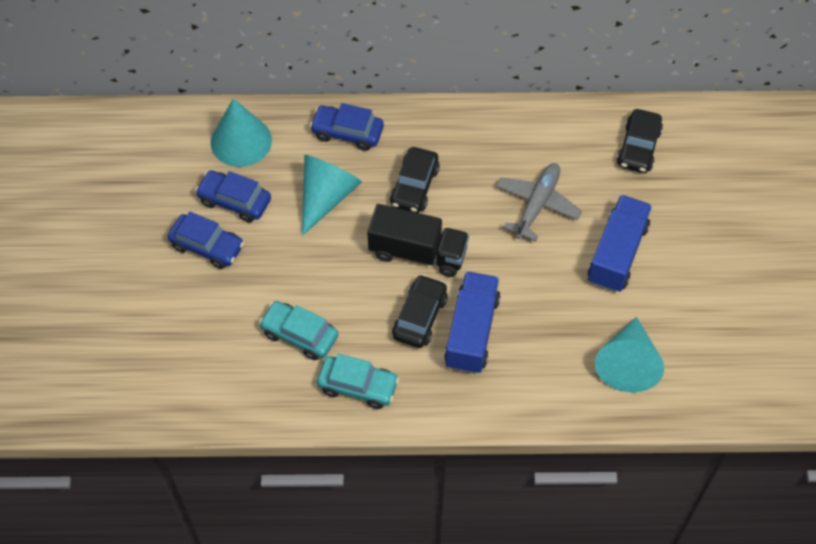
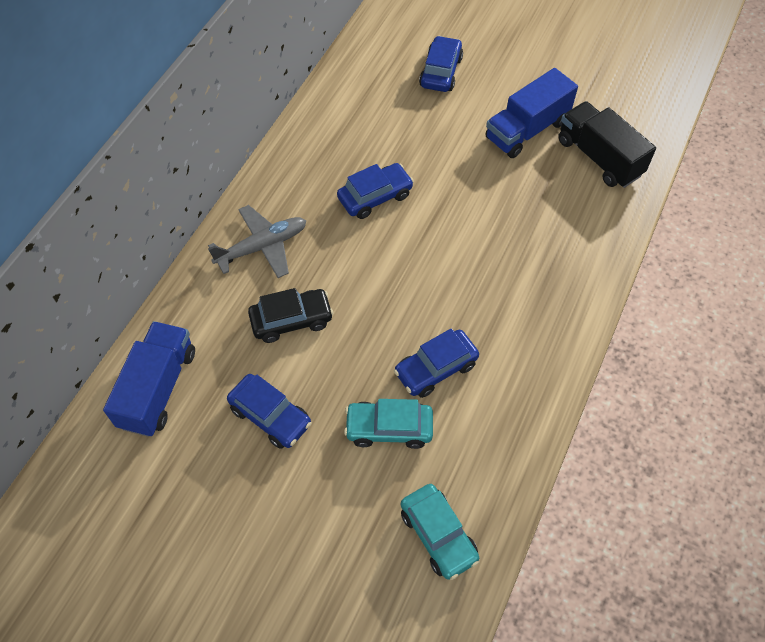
black car: [390,147,440,213] [392,274,448,348] [617,109,663,173] = 3 -> [248,288,334,343] = 1
blue car: [168,212,244,269] [195,170,271,223] [310,103,384,151] = 3 -> [227,374,312,449] [337,163,414,219] [394,328,479,398] [419,36,463,92] = 4
turquoise cone: [211,98,272,167] [302,155,362,236] [595,317,664,392] = 3 -> none = 0

